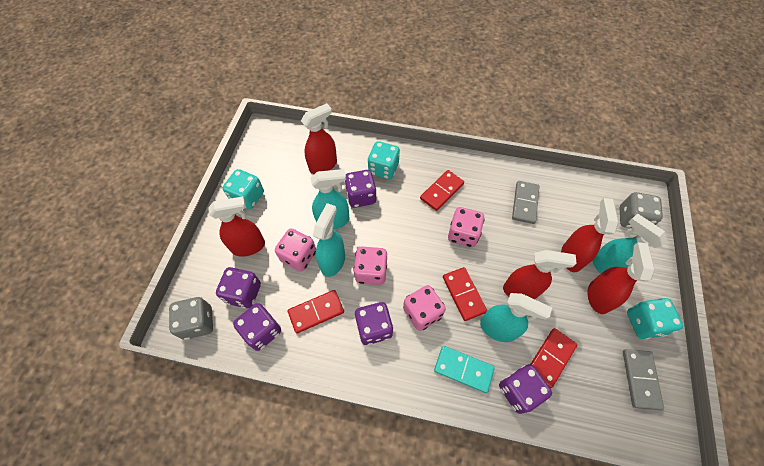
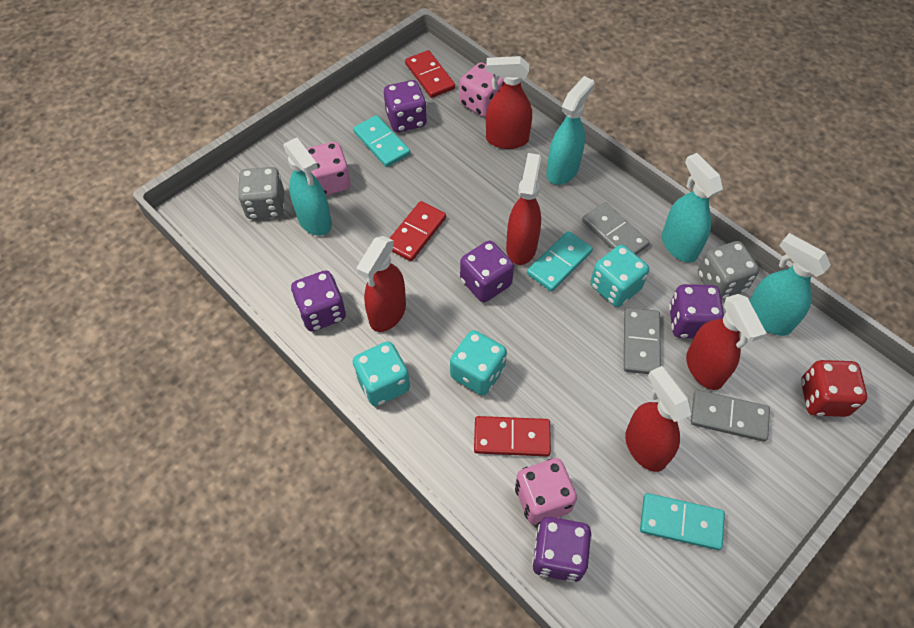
grey domino: [512,181,539,224] [623,349,664,410] = 2 -> [582,202,649,255] [624,308,661,374] [691,390,770,442] = 3
pink dice: [275,229,316,271] [353,247,387,285] [403,285,446,331] [448,207,485,247] = 4 -> [306,142,351,195] [460,62,503,117] [515,458,577,525] = 3
red dice: none = 0 -> [801,360,867,417] = 1
red domino: [288,290,344,334] [420,170,464,211] [443,267,487,321] [531,328,577,388] = 4 -> [389,201,446,261] [405,50,455,98] [474,416,551,457] = 3
turquoise domino: [434,346,495,393] = 1 -> [353,115,410,167] [527,231,593,292] [640,493,725,550] = 3

